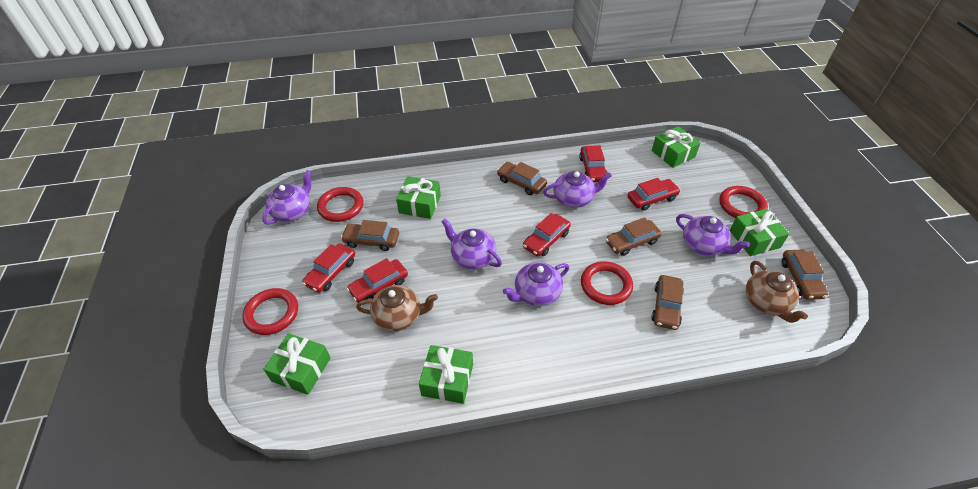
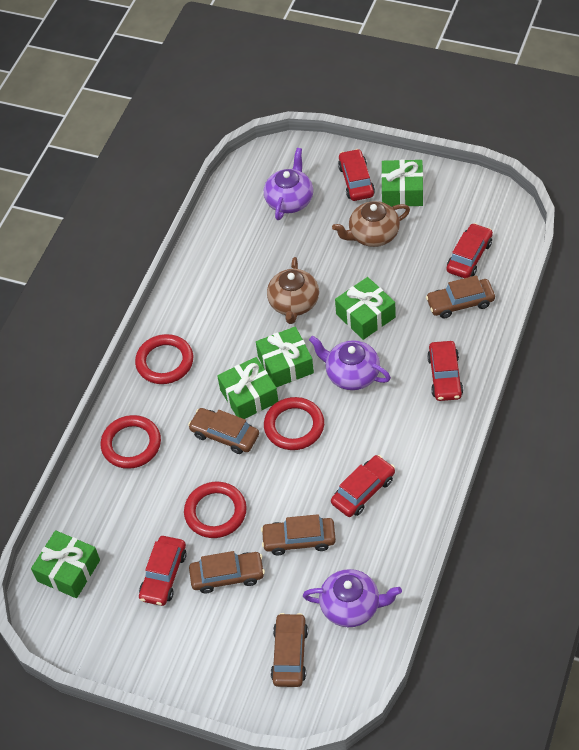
purple teapot: [262,170,311,225] [441,219,502,269] [503,262,569,306] [543,171,612,208] [676,214,750,256] = 5 -> [264,148,313,220] [303,569,402,627] [309,336,391,390] = 3

